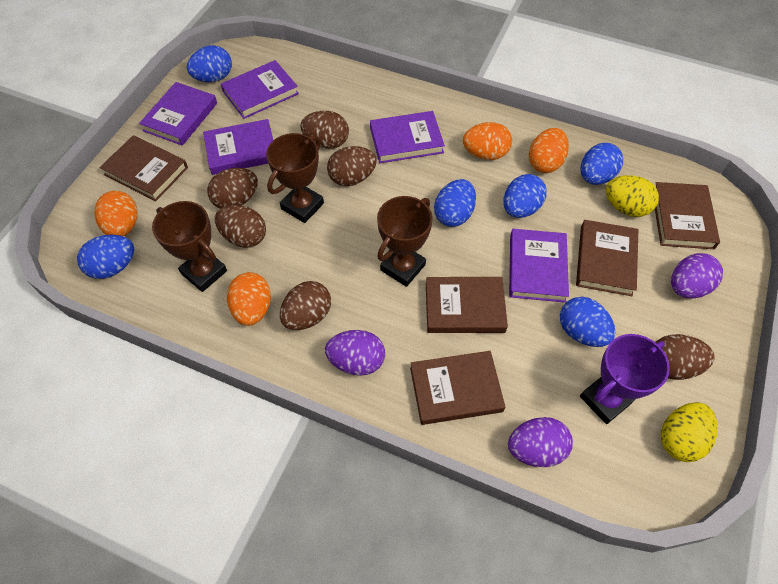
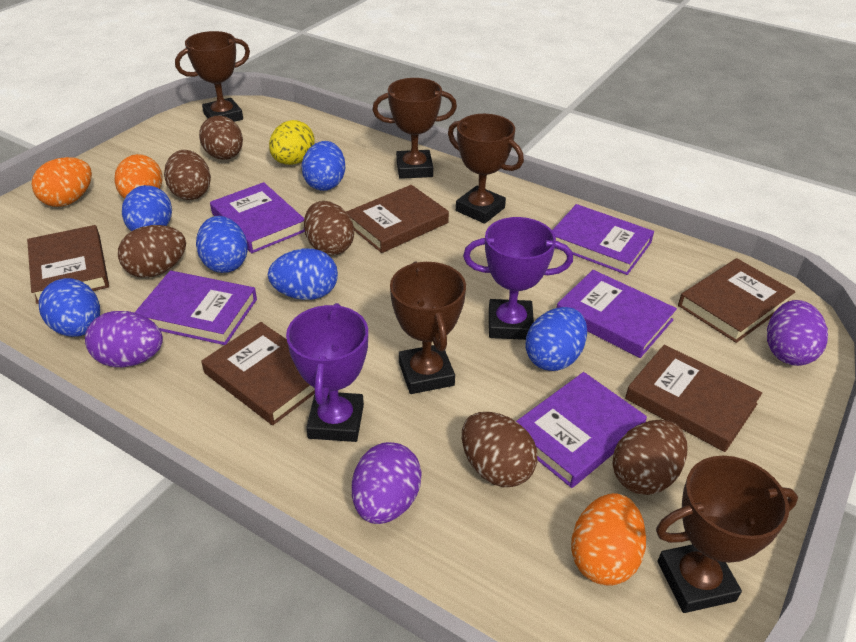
brown trophy: [152,201,227,292] [266,133,324,223] [377,196,433,287] = 3 -> [175,31,250,122] [372,78,457,179] [390,261,466,394] [448,114,524,224] [656,456,798,613] = 5
orange egg: [94,191,138,237] [227,272,271,326] [463,122,512,160] [529,128,569,173] = 4 -> [32,157,92,207] [114,154,163,199] [571,493,646,586] = 3
purple trophy: [580,334,670,424] = 1 -> [286,303,368,442] [463,217,573,340] = 2
yellow egg: [606,175,659,217] [661,402,718,462] = 2 -> [269,120,315,165] = 1

